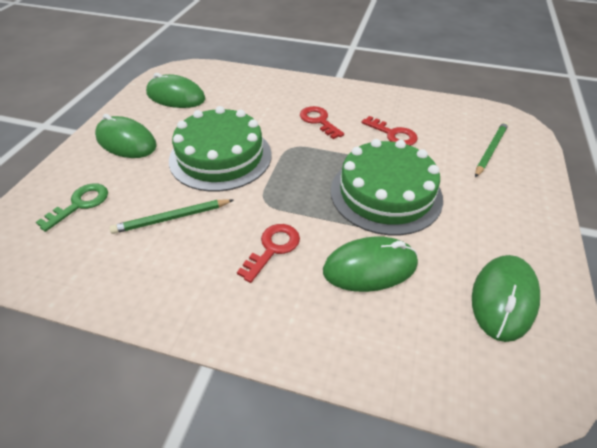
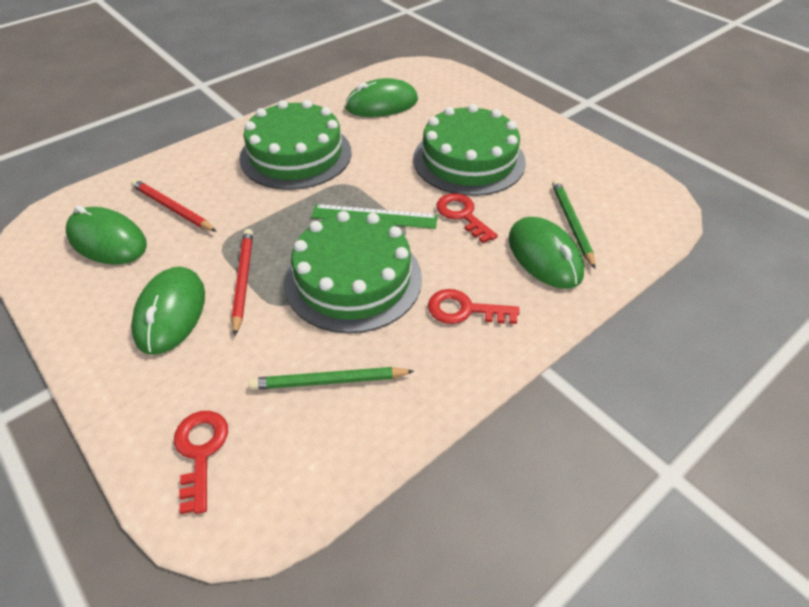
green cake: [169,106,272,192] [331,139,443,235] = 2 -> [239,100,352,190] [284,211,422,333] [413,104,526,196] = 3
green key: [36,183,108,232] = 1 -> none = 0
green ruler: none = 0 -> [311,204,438,229] = 1
red pencil: none = 0 -> [131,179,217,232] [232,229,253,336] = 2

